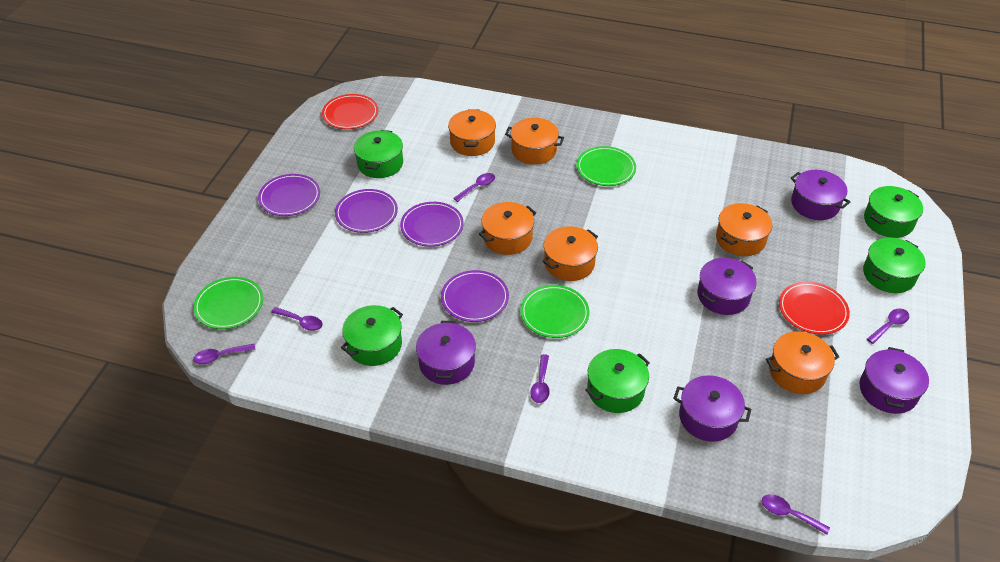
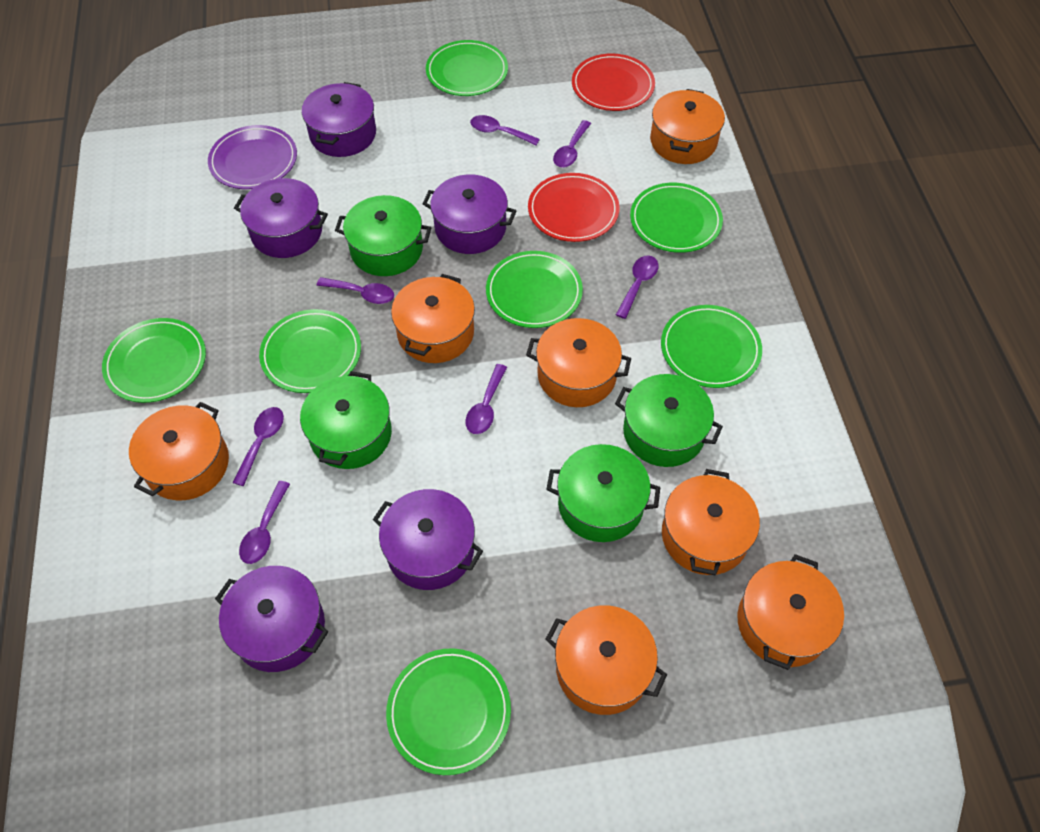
green plate: [193,277,263,329] [520,285,589,338] [577,146,636,186] = 3 -> [102,318,206,403] [259,309,361,393] [386,648,511,775] [426,40,508,96] [486,251,583,328] [630,183,723,253] [661,305,762,388] = 7
green pot: [341,305,403,366] [354,130,403,178] [585,349,650,413] [863,238,926,293] [864,186,923,238] = 5 -> [300,371,392,469] [335,195,432,276] [546,444,660,542] [615,374,723,467] = 4
orange pot: [448,109,496,156] [479,202,536,255] [505,118,564,165] [543,226,598,281] [716,203,772,256] [766,331,839,394] = 6 -> [129,402,229,501] [391,274,475,363] [526,318,631,407] [545,605,667,715] [650,89,725,164] [662,469,760,575] [738,554,844,670] = 7
purple plate: [258,174,320,216] [335,189,398,233] [400,202,464,247] [441,270,509,322] = 4 -> [208,125,297,189] = 1
purple spoon: [193,344,256,364] [271,307,323,331] [453,173,495,202] [530,354,550,403] [762,494,830,535] [867,309,909,344] = 6 -> [232,407,284,486] [239,481,290,564] [317,277,394,304] [466,364,507,434] [470,115,540,145] [553,120,591,168] [616,255,659,319] = 7

